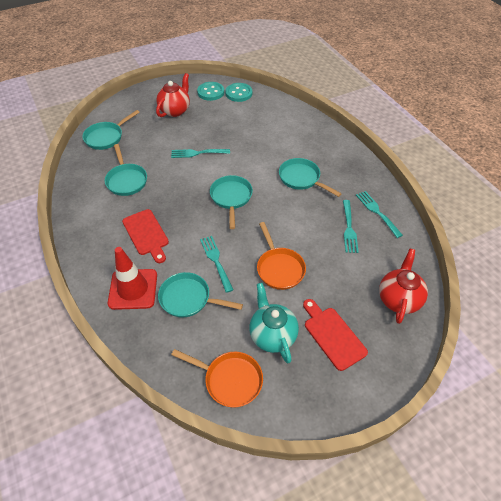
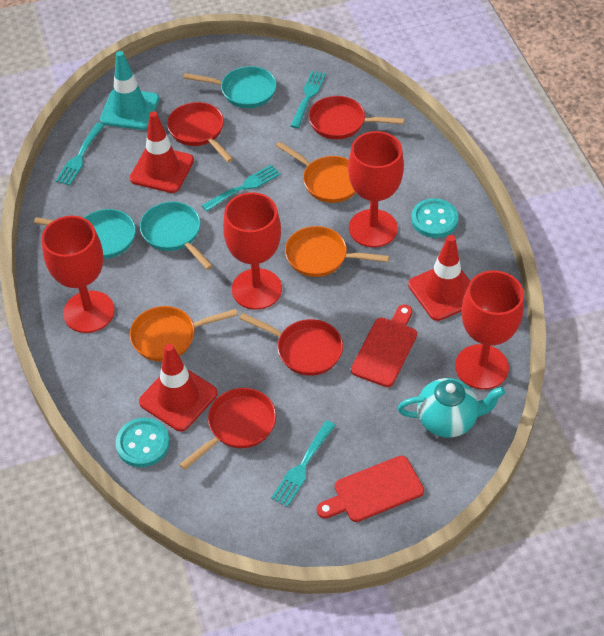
orange pan: [171,349,263,407] [257,222,306,290] = 2 -> [130,306,238,361] [276,141,356,203] [285,226,390,277] = 3
red goblet: none = 0 -> [42,216,115,333] [223,192,282,310] [348,131,404,247] [455,271,524,389] = 4
red pan: none = 0 -> [167,102,233,162] [179,388,276,470] [239,313,343,376] [308,96,405,139] = 4
red teapot: [156,73,190,117] [379,249,428,324] = 2 -> none = 0
red traffic cone: [108,247,157,310] = 1 -> [130,111,194,193] [139,344,218,431] [408,235,470,321] = 3
turquoise pan: [82,110,140,150] [105,144,147,196] [158,272,243,317] [210,175,253,229] [279,158,342,197] = 5 -> [34,209,136,259] [140,202,213,270] [183,66,277,108] = 3
turquoise traffic cone: none = 0 -> [100,51,159,130] = 1

